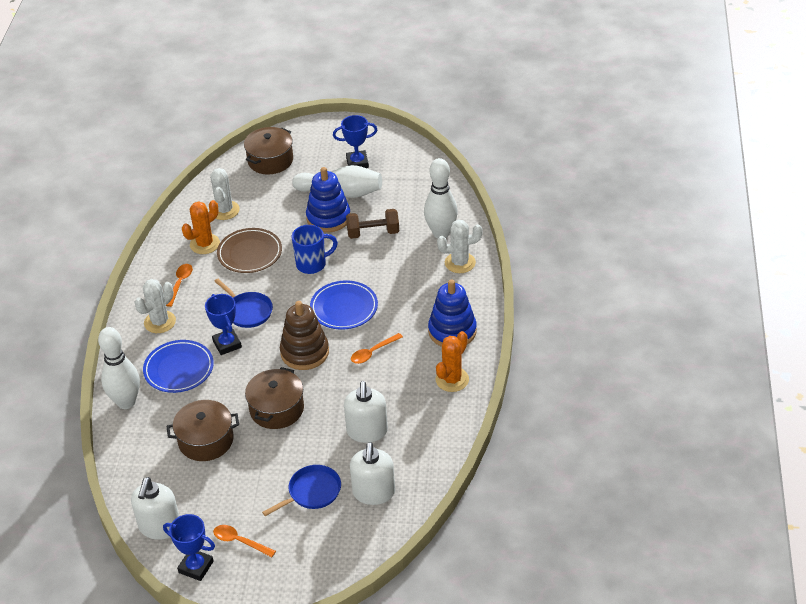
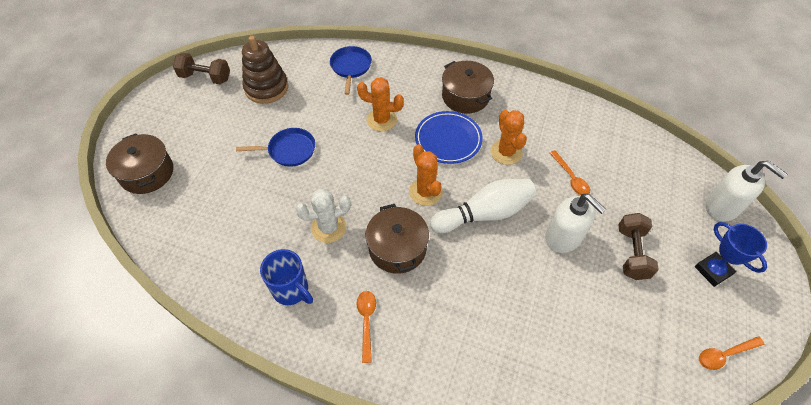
blue plate: [143,340,214,393] [310,281,378,330] = 2 -> [415,111,483,164] = 1
blue stacking toy: [306,167,350,233] [428,279,477,347] = 2 -> none = 0
blue trophy: [163,514,215,581] [205,294,242,355] [333,115,377,168] = 3 -> [695,222,767,287] = 1
brown dumbbell: [346,209,399,239] = 1 -> [173,53,230,84] [618,213,659,280] = 2
brown plate: [217,228,282,273] = 1 -> none = 0
orange cactus: [182,200,220,254] [435,331,469,392] = 2 -> [357,77,404,131] [409,144,443,206] [491,110,527,165] = 3
white bowling pin: [98,327,140,409] [292,165,382,198] [424,158,458,238] = 3 -> [430,179,536,233] = 1
white cactus: [135,279,176,333] [210,168,240,220] [437,220,482,273] = 3 -> [295,189,351,243] = 1
white soap dispenser: [131,477,179,540] [344,381,388,443] [350,442,395,505] = 3 -> [545,194,606,253] [705,161,788,222] = 2

